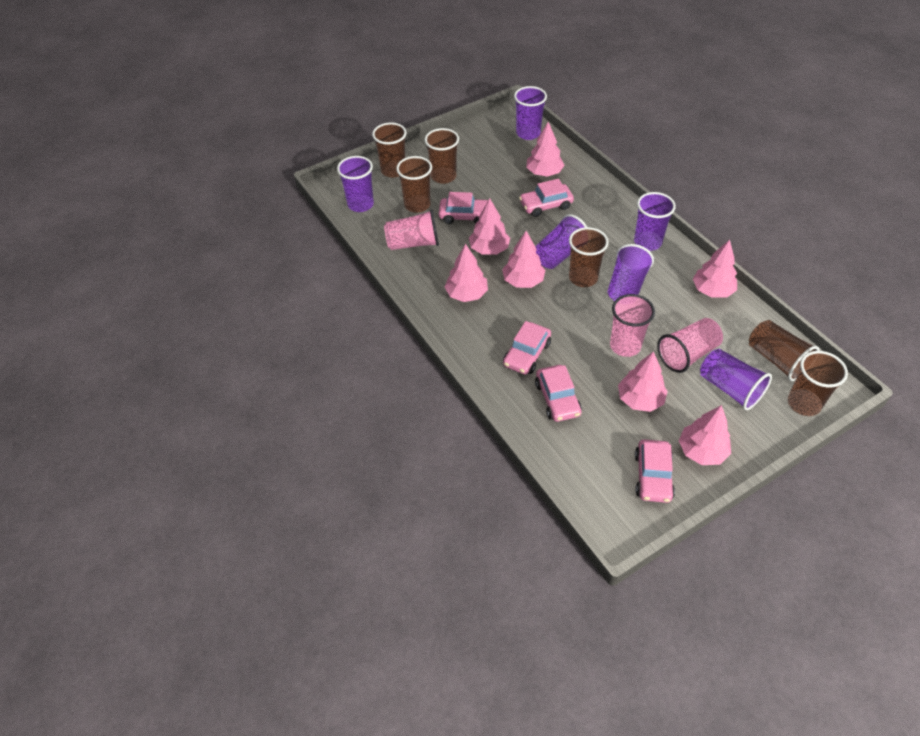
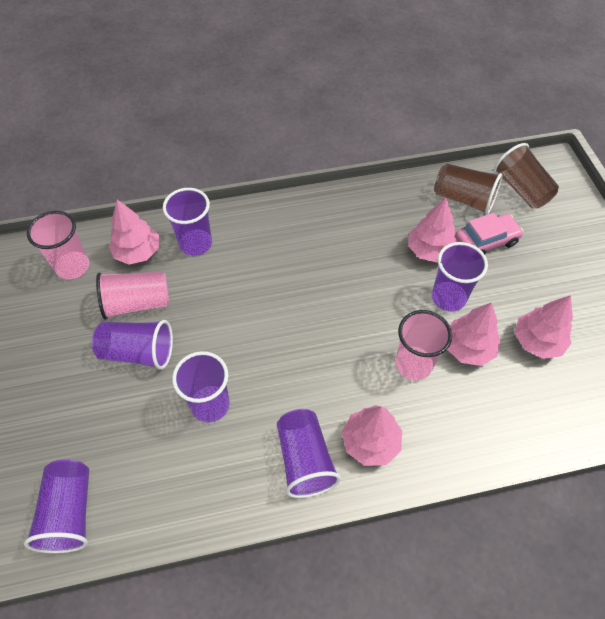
brown cup: [372,123,407,178] [396,156,432,213] [425,128,459,184] [569,227,609,287] [749,320,820,381] [788,351,848,416] = 6 -> [434,163,503,215] [494,143,559,208] = 2
pink car: [439,192,488,224] [503,321,551,375] [519,179,574,217] [535,365,582,422] [635,439,675,503] = 5 -> [455,213,524,254] = 1
pink tree: [445,244,488,302] [469,198,510,255] [502,231,545,288] [526,122,564,177] [618,351,668,412] [679,405,731,465] [693,240,737,298] = 7 -> [109,200,159,265] [342,405,402,466] [408,198,457,263] [447,302,500,366] [515,295,573,359] = 5

